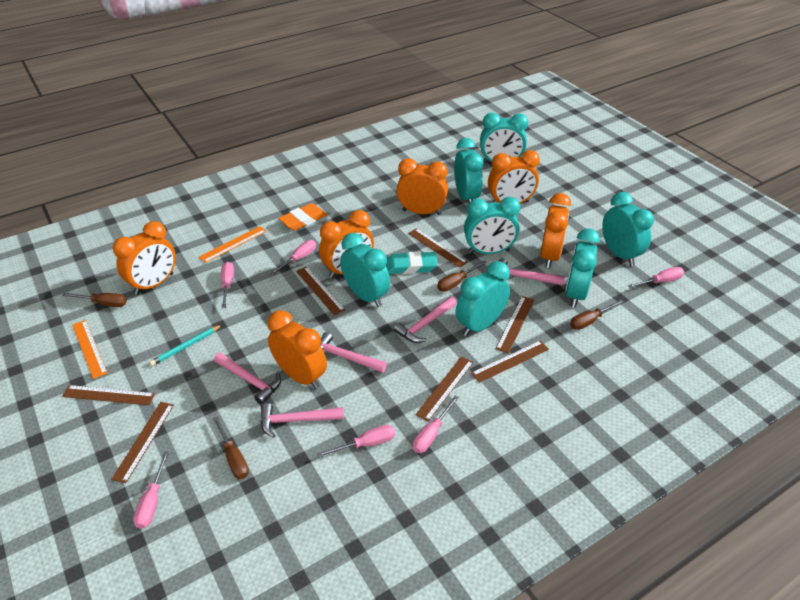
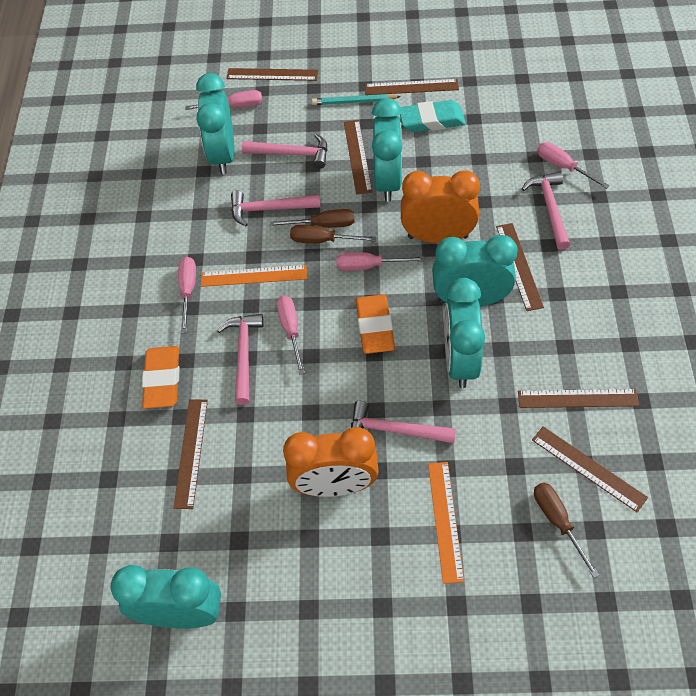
brown screwdriver: [62,293,127,307] [213,416,249,479] [437,260,487,292] [570,299,624,330] = 4 -> [269,209,355,228] [290,225,376,243] [534,483,599,578] = 3
orange clock: [113,221,176,295] [268,310,327,389] [319,210,374,278] [397,158,448,215] [488,150,540,203] [540,193,571,268] = 6 -> [283,427,379,497] [401,170,480,243] = 2
orange eraser: [278,203,327,231] = 1 -> [142,346,180,409] [355,294,395,354] = 2
pink screwdriver: [133,451,169,529] [221,262,234,308] [270,240,316,276] [317,425,395,457] [413,396,459,453] [628,267,684,288] = 6 -> [178,257,196,333] [185,90,262,110] [277,295,305,375] [336,252,425,271] [537,142,610,189] = 5
turquoise clock: [340,233,390,307] [454,138,483,203] [456,261,510,336] [464,197,520,254] [480,113,528,163] [565,229,600,308] [602,192,654,266] = 7 -> [111,565,221,629] [196,73,235,174] [372,98,403,202] [432,235,518,307] [444,278,485,388] = 5

